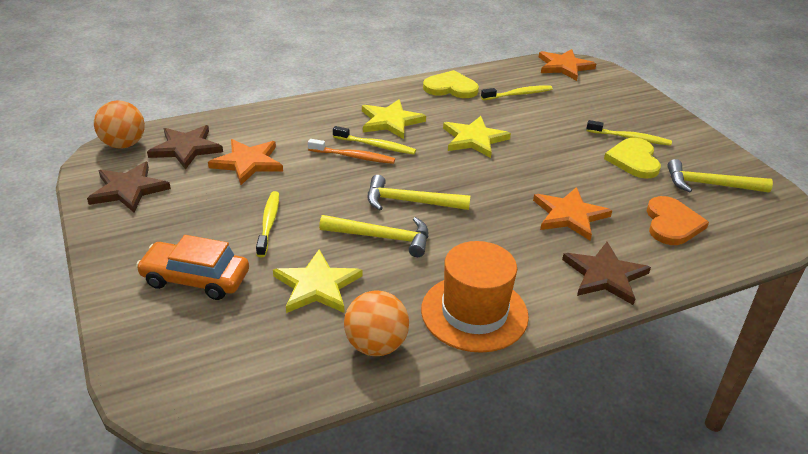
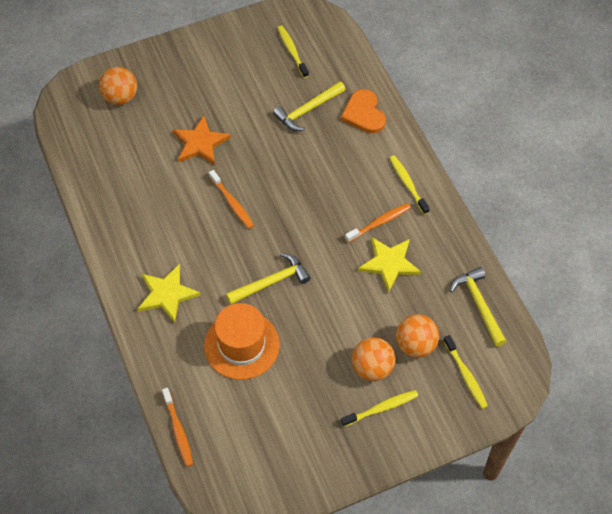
brown star: [87,162,171,213] [147,125,223,170] [562,242,651,305] = 3 -> none = 0
orange ball: [94,100,145,149] [344,290,409,356] = 2 -> [99,67,137,105] [352,337,395,381] [396,314,439,358] = 3
orange car: [136,235,249,300] = 1 -> none = 0
orange star: [208,139,283,185] [533,187,612,240] [539,49,596,81] = 3 -> [172,116,231,165] = 1
orange toothbrush: [308,139,395,164] = 1 -> [162,388,193,467] [209,170,254,229] [345,203,411,243] = 3
yellow heart: [423,70,479,98] [604,138,661,179] = 2 -> none = 0
yellow star: [273,249,362,313] [362,99,426,139] [443,116,511,158] = 3 -> [138,264,200,323] [358,237,421,293] = 2

